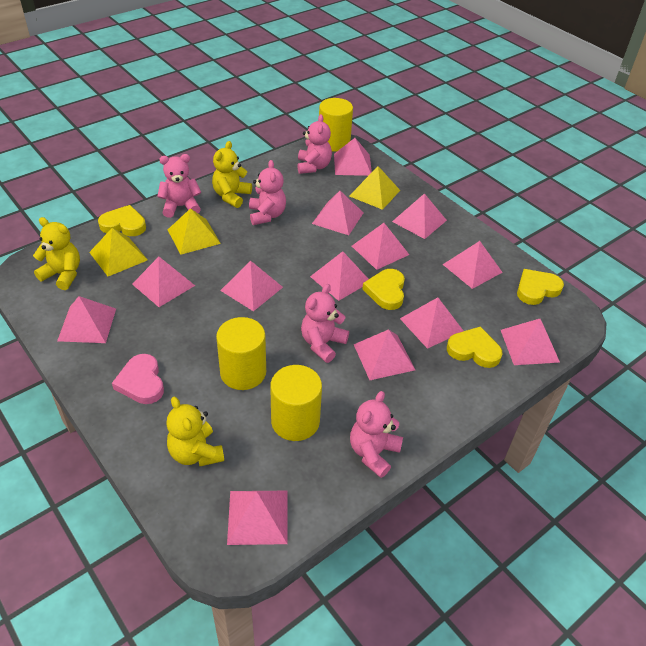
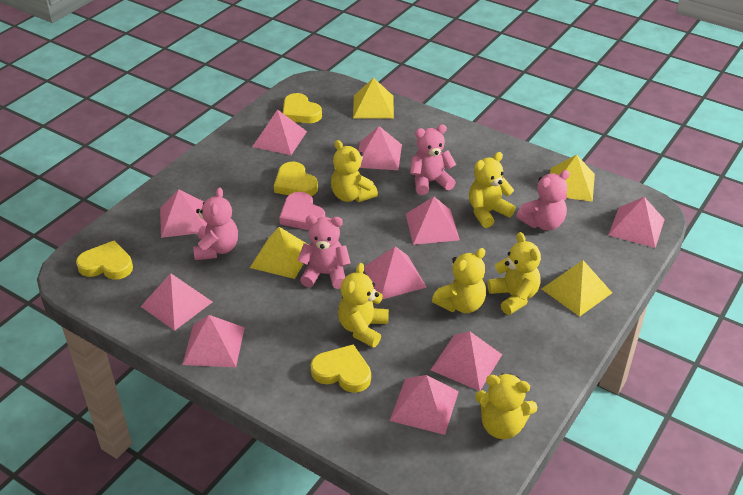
pink pyramid: [57,296,116,343] [132,257,195,307] [220,261,283,311] [227,491,287,545] [310,251,368,301] [312,191,364,235] [334,138,372,176] [352,223,409,270] [354,329,415,380] [392,193,447,239] [400,297,463,349] [442,241,503,289] [501,319,560,365] = 13 -> [140,273,212,331] [160,189,207,238] [183,315,245,367] [252,109,307,155] [358,126,402,170] [364,246,427,299] [390,375,459,435] [406,197,460,245] [431,331,502,391] [608,197,665,248] = 10
pink teddy bear: [157,154,201,218] [249,160,286,225] [297,114,332,174] [301,284,349,363] [350,391,403,478] = 5 -> [193,187,238,260] [297,215,351,289] [410,124,457,195] [516,170,570,231] = 4
yellow cylinder: [216,317,266,390] [270,365,322,441] [319,98,353,152] = 3 -> none = 0
yellow pyramid: [89,228,148,276] [168,208,221,255] [349,166,400,210] = 3 -> [250,227,307,279] [353,78,394,119] [542,260,612,317] [550,155,595,202] = 4
yellow teddy bear: [33,217,80,290] [166,397,224,467] [212,141,252,208] = 3 -> [331,140,378,202] [338,263,389,348] [432,248,486,313] [469,152,516,228] [475,374,537,439] [488,232,541,315] = 6

